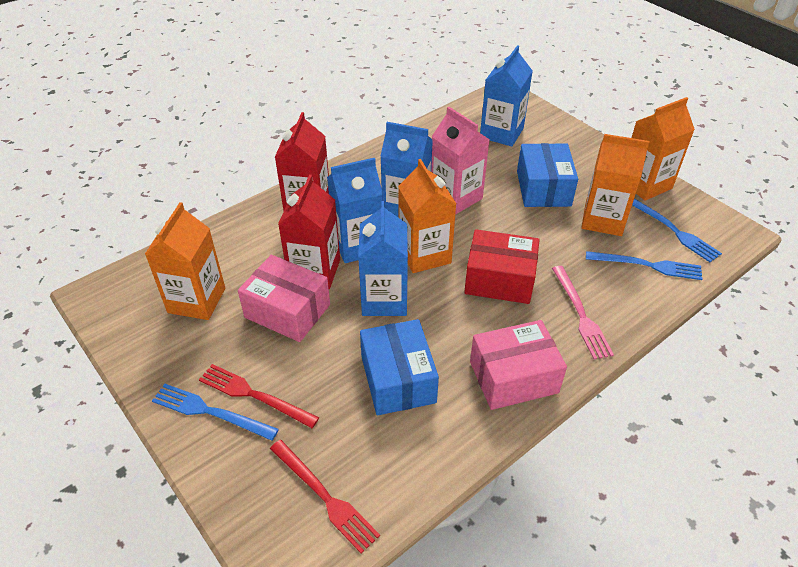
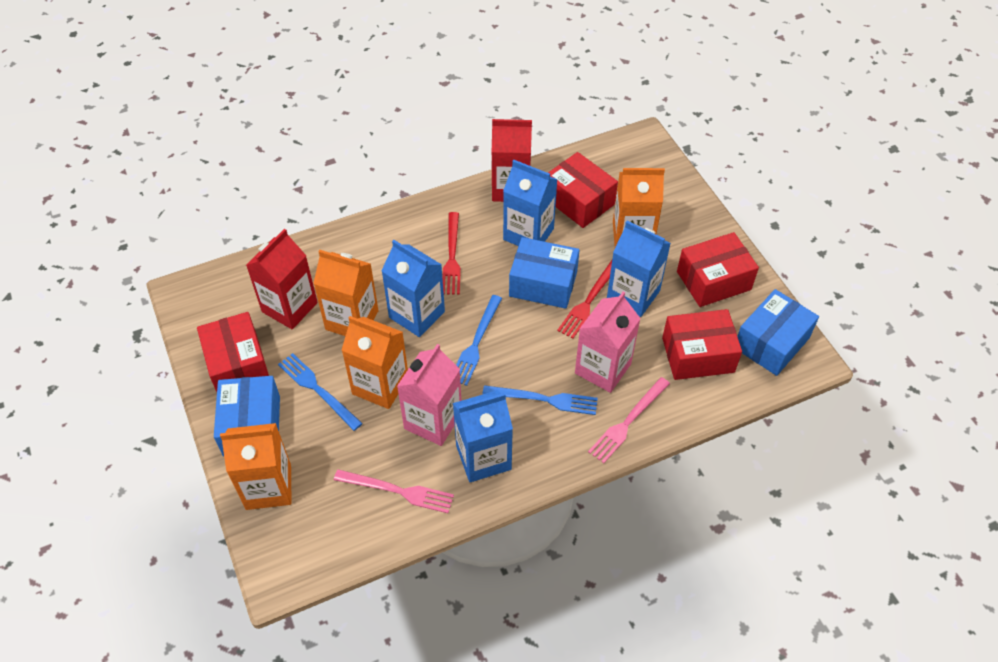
blue box: [360,319,439,415] [517,143,578,207] = 2 -> [214,376,280,456] [509,237,579,309] [737,289,819,376] = 3
pink box: [238,255,330,342] [470,320,567,410] = 2 -> none = 0
pink carton: [431,107,490,215] = 1 -> [397,344,462,446] [575,291,641,393] = 2
pink fork: [552,266,614,360] = 1 -> [334,469,454,513] [588,377,670,463] = 2
red box: [464,229,539,304] = 1 -> [197,312,269,392] [548,152,618,228] [662,309,742,380] [677,232,759,307] = 4

